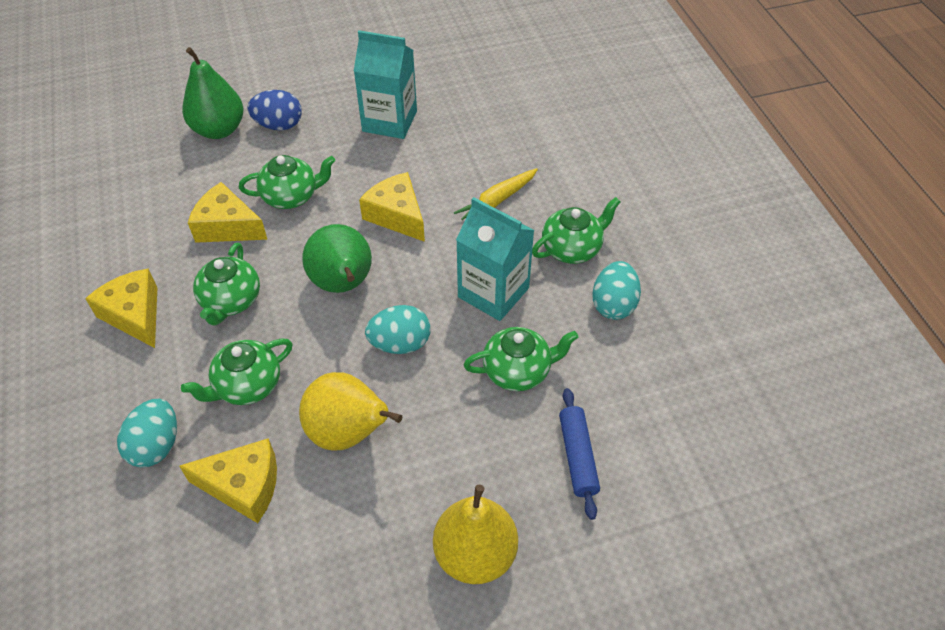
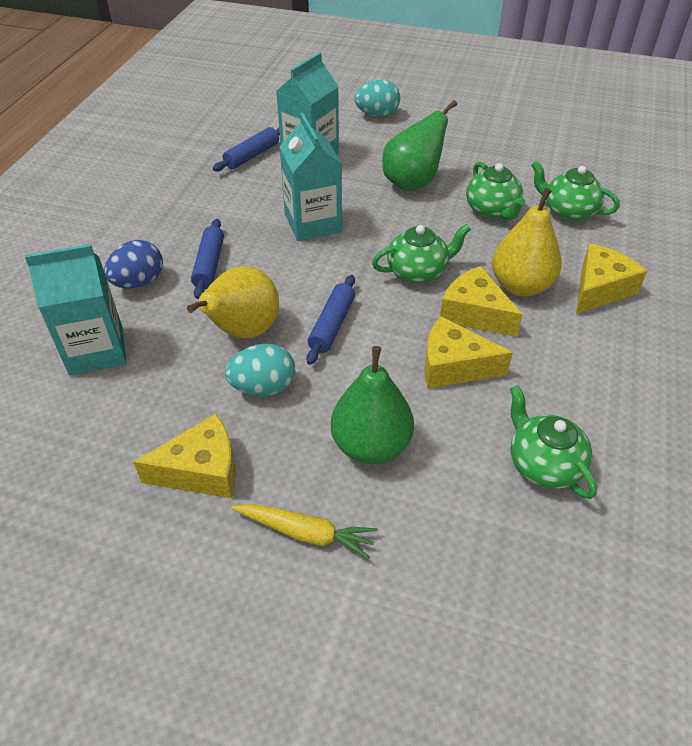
blue rolling pin: [559,388,600,520] = 1 -> [191,219,224,299] [213,127,280,171] [306,275,355,365] = 3
green teapot: [181,338,293,405] [193,243,260,326] [239,155,335,209] [464,327,578,391] [532,197,620,264] = 5 -> [372,224,471,283] [466,162,525,220] [510,385,597,499] [531,161,620,221] = 4
turquoise carton: [354,30,417,139] [456,197,535,321] = 2 -> [25,244,126,375] [276,52,339,154] [279,113,342,241] = 3
turquoise egg: [117,399,177,467] [365,305,430,354] [592,261,641,320] = 3 -> [225,343,295,396] [354,80,400,117] = 2

